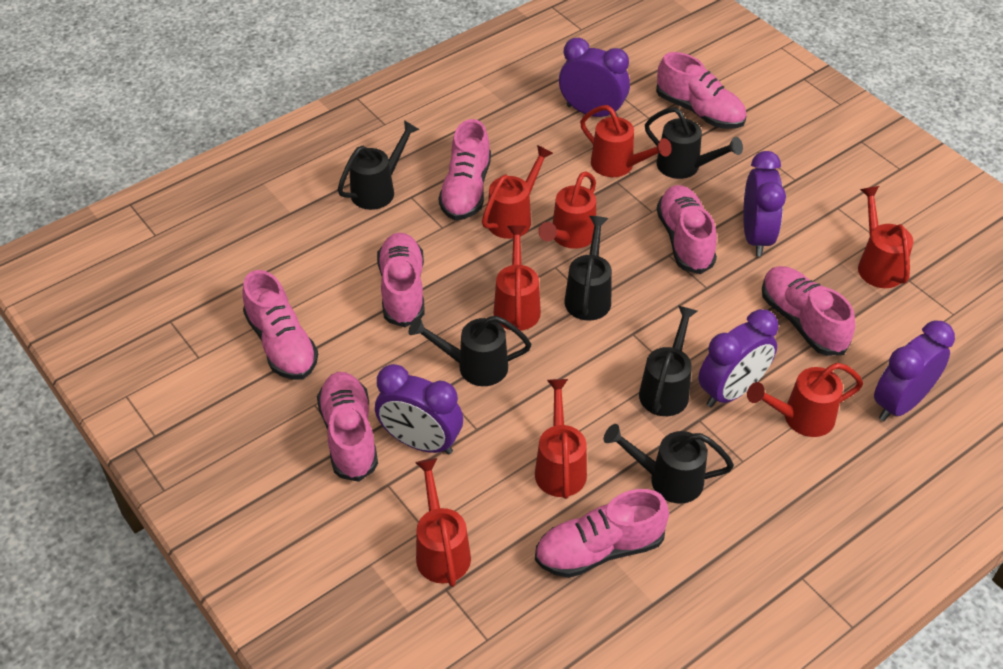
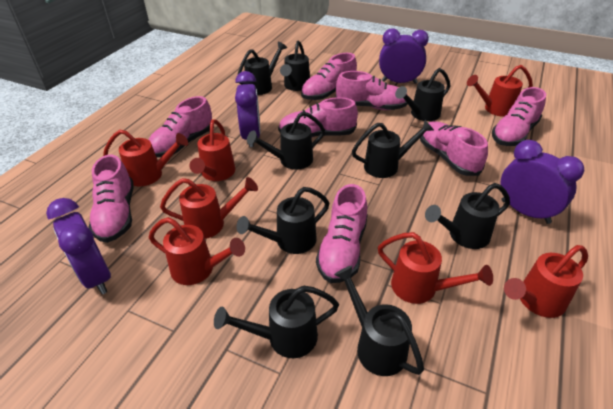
black watering can: [338,120,419,210] [409,316,531,386] [565,216,612,321] [604,424,734,504] [639,306,697,416] [645,107,743,179] = 6 -> [214,286,339,358] [237,187,329,254] [238,42,287,95] [247,111,325,170] [280,41,310,91] [334,266,424,376] [352,120,434,178] [395,68,450,121] [425,183,510,249] = 9
purple clock: [375,364,463,454] [559,38,630,117] [698,309,778,407] [743,151,786,257] [874,321,955,421] = 5 -> [46,198,111,294] [235,71,260,147] [379,28,429,84] [501,140,584,224] = 4
red watering can: [415,458,471,587] [482,145,553,239] [494,225,541,331] [535,379,587,499] [538,171,596,249] [580,105,672,177] [747,363,863,437] [858,186,913,288] = 8 -> [103,130,188,186] [149,217,245,285] [160,177,258,239] [190,119,235,181] [378,232,493,304] [467,65,533,117] [504,245,588,318] = 7

